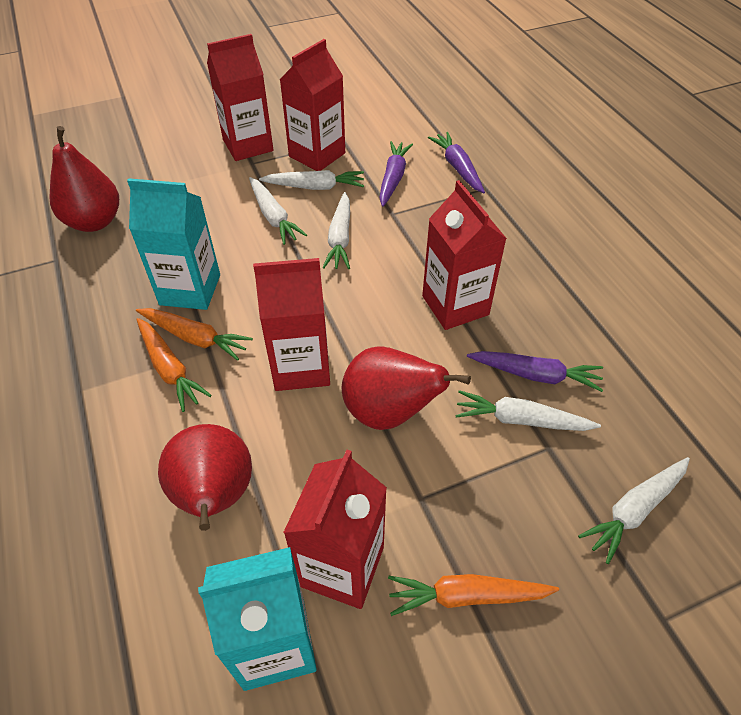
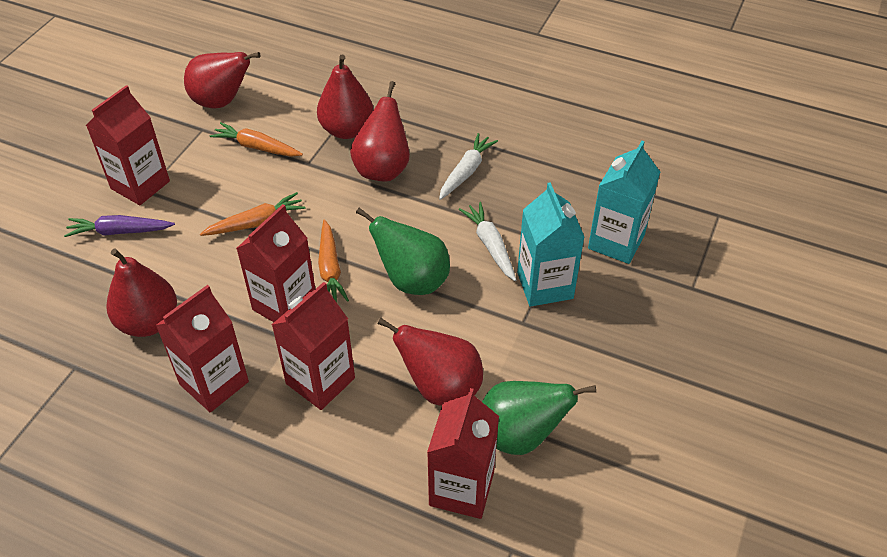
green pear: none = 0 -> [356,208,450,295] [482,381,596,455] = 2
purple carrot: [379,141,413,207] [428,132,485,193] [467,351,603,392] = 3 -> [64,215,175,237] = 1
red pear: [50,126,119,232] [158,424,252,531] [342,347,471,430] = 3 -> [106,249,177,337] [184,52,260,109] [317,54,374,139] [350,81,410,182] [378,318,483,406] = 5
white carrot: [249,177,307,245] [259,170,364,190] [322,192,350,269] [455,390,601,431] [578,457,690,564] = 5 -> [439,133,498,200] [459,202,516,281] = 2

